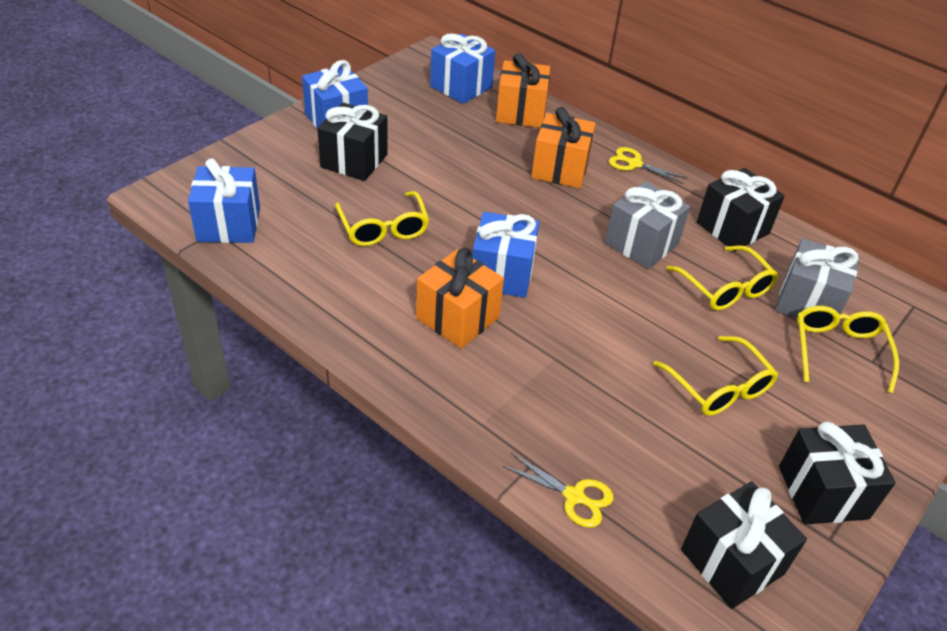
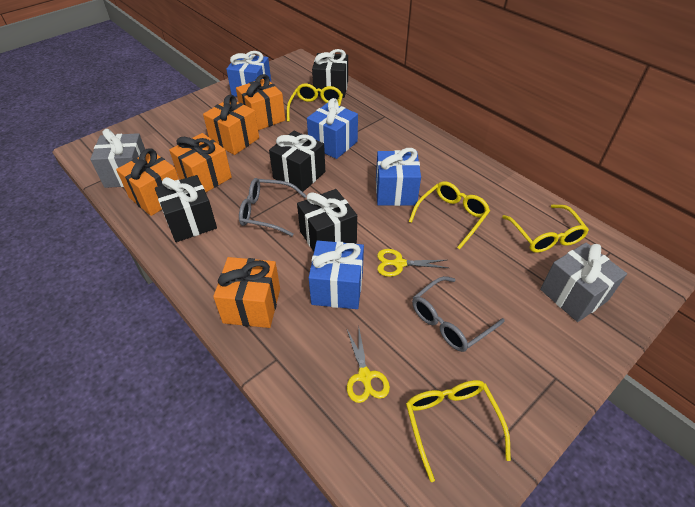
grey glasses: none = 0 -> [239,178,307,236] [412,276,505,352] = 2
orange gift: [416,248,504,348] [496,53,550,128] [531,107,596,188] = 3 -> [116,148,179,216] [169,133,232,192] [203,95,259,155] [213,257,280,328] [236,74,285,130] = 5

